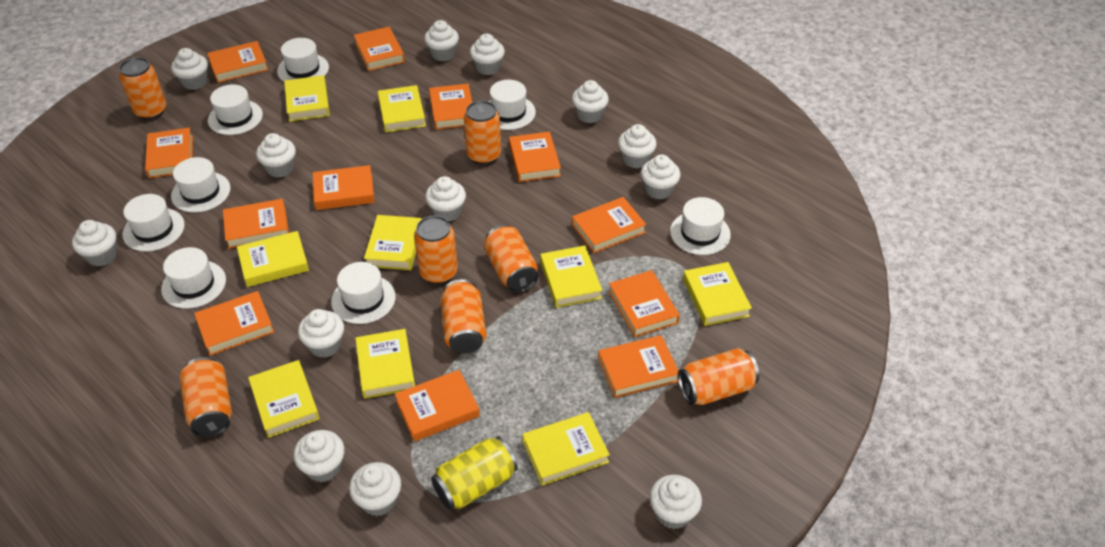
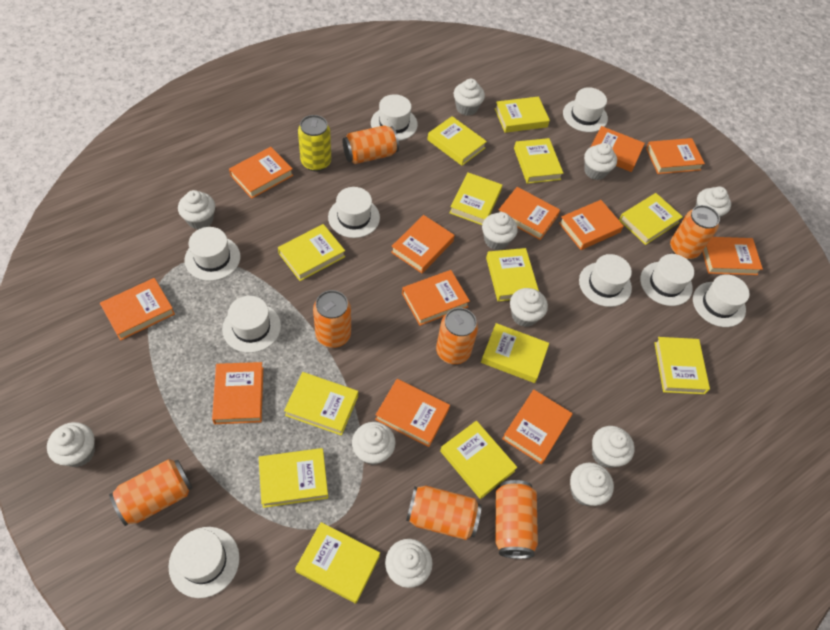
white cupcake: [72,220,117,267] [171,48,208,90] [256,133,296,178] [294,430,345,482] [298,309,344,358] [349,462,401,516] [424,20,459,61] [425,176,466,221] [470,34,505,75] [572,80,609,123] [618,124,656,168] [641,154,681,200] [650,475,702,529] = 13 -> [47,422,95,467] [178,190,215,229] [352,422,396,465] [385,539,433,588] [454,79,485,116] [482,212,518,250] [510,288,548,327] [570,462,614,506] [584,143,617,180] [592,426,635,468] [695,187,731,218] = 11
white hat: [122,194,185,252] [161,247,226,309] [171,157,231,213] [208,84,263,135] [277,38,329,82] [331,262,396,324] [488,80,536,130] [670,197,731,255] = 8 -> [168,527,240,598] [184,227,240,281] [222,296,281,353] [328,187,380,238] [371,94,418,141] [563,87,608,132] [579,254,632,307] [640,254,694,306] [693,274,750,327] = 9
yellow book: [237,231,309,287] [248,360,320,438] [284,75,330,122] [355,329,415,399] [364,215,422,270] [378,85,426,132] [523,412,610,486] [540,245,602,308] [683,262,752,326] = 9 -> [259,448,328,508] [278,224,345,281] [284,372,358,436] [295,522,380,604] [427,116,487,166] [440,421,517,499] [449,172,502,225] [481,323,549,383] [486,248,539,302] [495,96,550,133] [514,138,563,184] [619,193,683,245] [654,337,710,394] = 13

